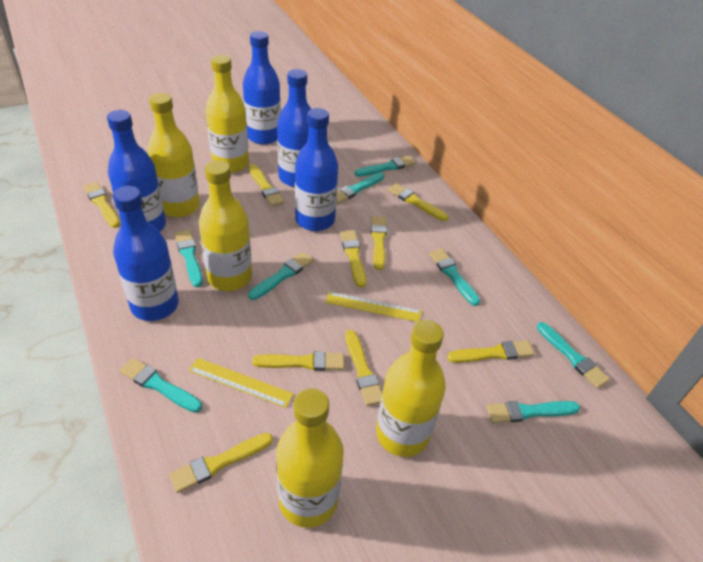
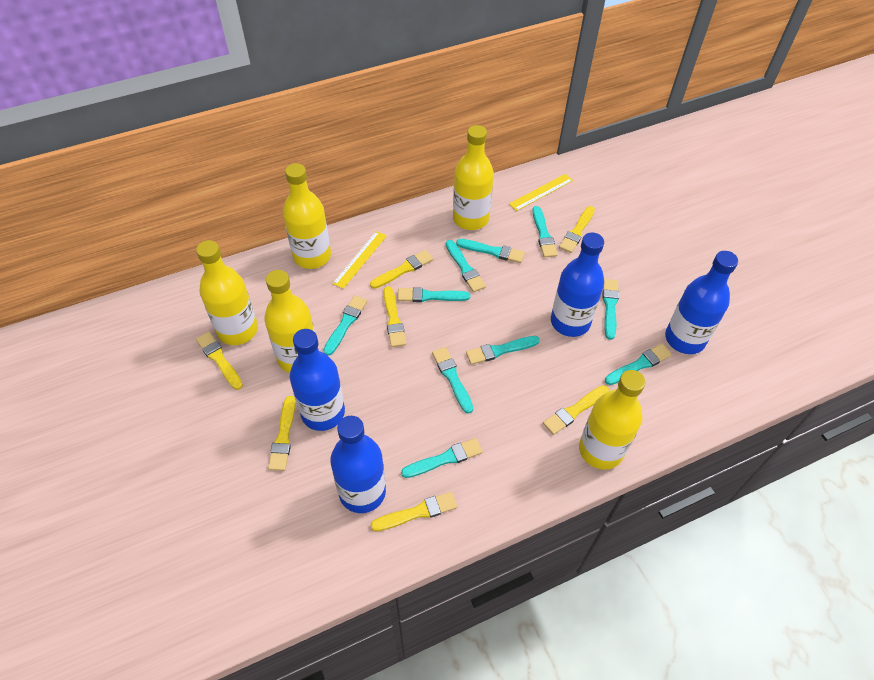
blue bottle: [107,110,166,232] [113,186,179,321] [243,31,281,145] [277,69,311,187] [295,108,338,231] = 5 -> [290,329,345,431] [330,416,386,513] [551,233,604,337] [665,251,738,354] = 4
turquoise brush: [119,358,202,413] [175,230,203,287] [248,252,314,300] [337,173,384,204] [355,156,416,177] [429,249,480,306] [486,401,580,423] [537,322,610,388] = 8 -> [323,295,367,356] [398,287,470,302] [401,438,483,478] [432,347,473,414] [446,240,486,292] [456,239,525,263] [466,336,540,365] [532,206,558,258] [603,279,619,340] [605,344,672,385] = 10
yellow brush: [83,182,120,228] [169,433,273,493] [248,164,285,207] [252,351,344,371] [340,230,366,288] [345,330,382,406] [371,216,387,270] [388,183,448,221] [447,340,535,363] = 9 -> [196,332,243,390] [268,396,295,471] [370,250,433,289] [371,492,457,531] [384,286,406,347] [543,385,609,435] [559,206,595,253] = 7

